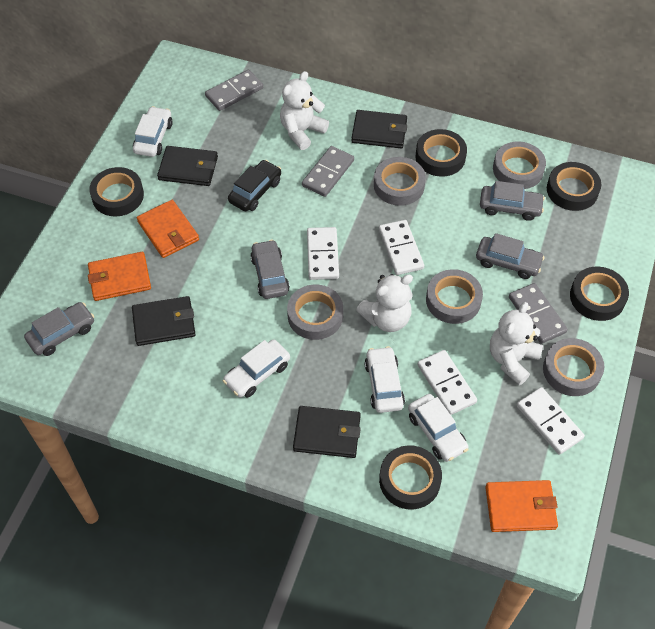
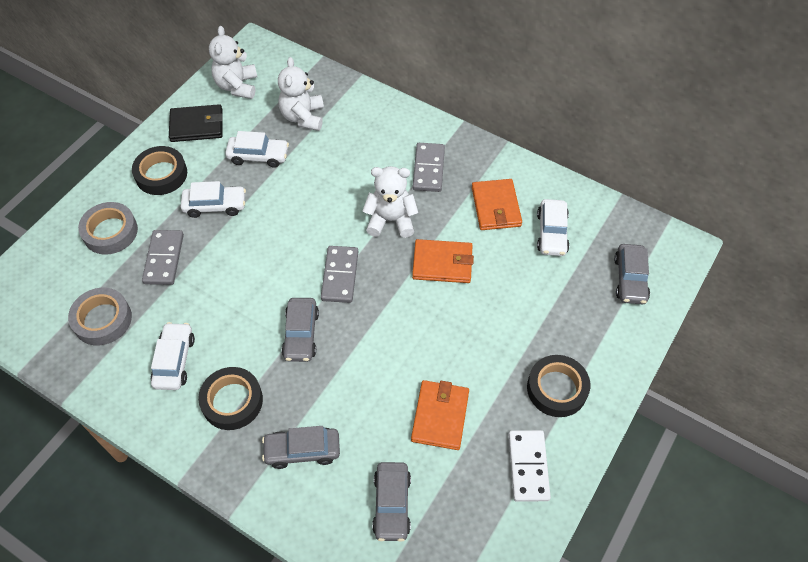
black car: [228,160,281,211] = 1 -> none = 0
black tape: [89,167,144,216] [379,445,442,510] [415,129,467,177] [547,162,601,211] [570,266,629,321] = 5 -> [132,146,187,195] [198,367,263,430] [527,355,590,417] = 3
black wallet: [132,296,196,346] [157,146,218,186] [293,406,361,458] [351,110,407,148] = 4 -> [169,104,223,142] = 1
grey tape: [287,285,343,340] [374,157,426,206] [426,269,483,324] [493,142,546,189] [543,338,604,396] = 5 -> [68,288,132,345] [78,202,138,255] = 2
white domino: [307,227,339,280] [379,220,424,275] [418,350,477,415] [517,387,585,455] = 4 -> [509,430,551,502] = 1

